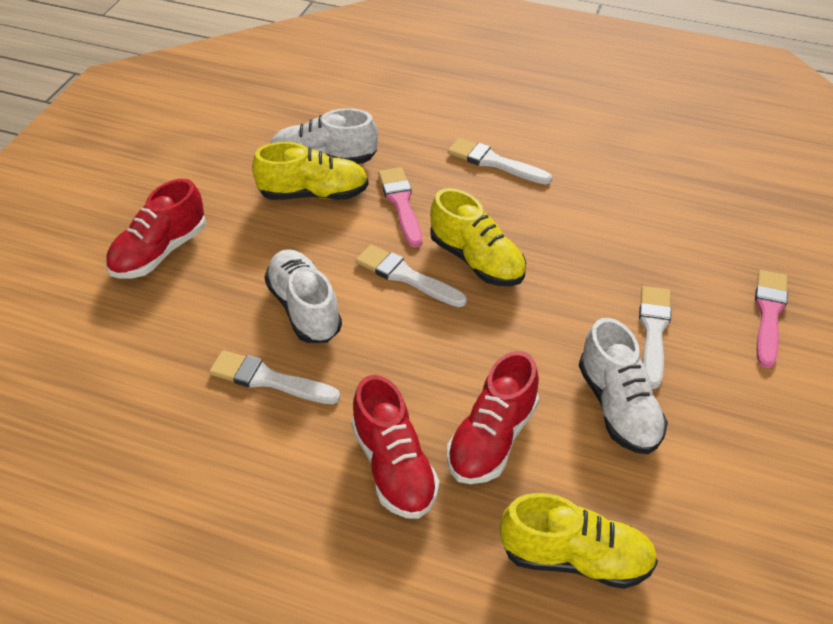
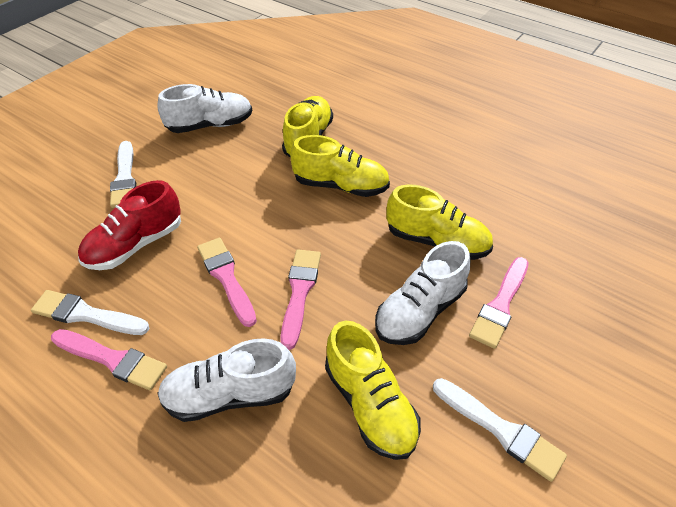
pink brush: [378,167,422,248] [755,270,788,368] = 2 -> [51,329,167,390] [197,238,257,327] [280,249,321,350] [469,257,529,349] = 4
red shoe: [105,179,206,279] [351,375,440,519] [447,351,539,484] = 3 -> [78,180,181,270] = 1
white brush: [209,350,340,404] [356,245,467,307] [448,138,552,184] [639,286,671,389] = 4 -> [31,290,149,335] [110,141,136,208] [433,378,567,482] = 3
yellow shoe: [252,142,368,200] [430,188,526,286] [500,493,658,589] = 3 -> [282,96,333,157] [291,135,390,197] [325,321,421,460] [386,184,493,260] = 4

